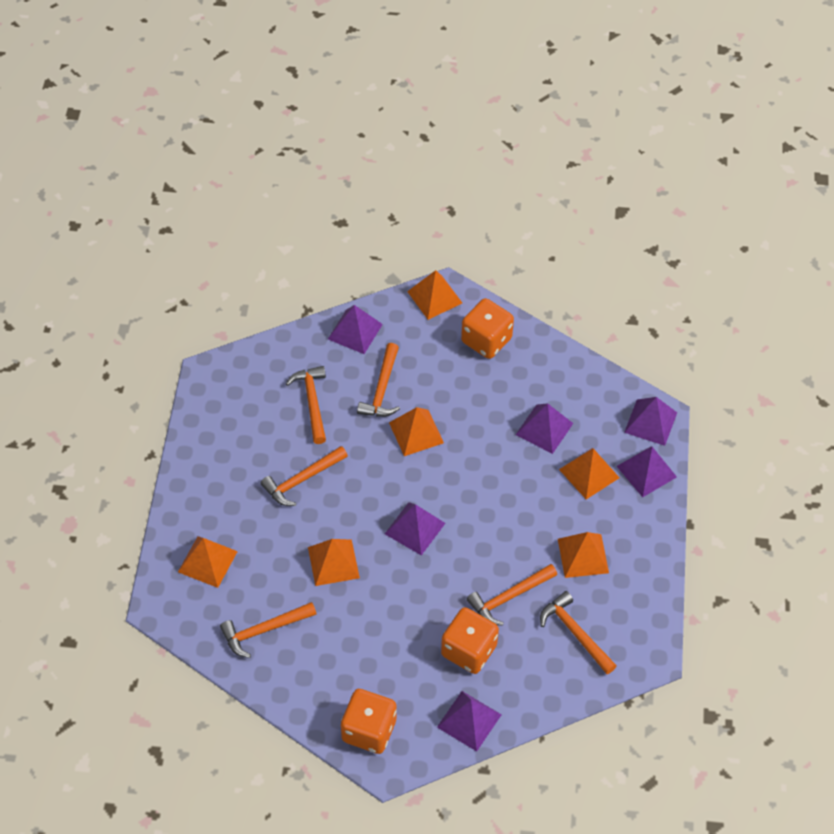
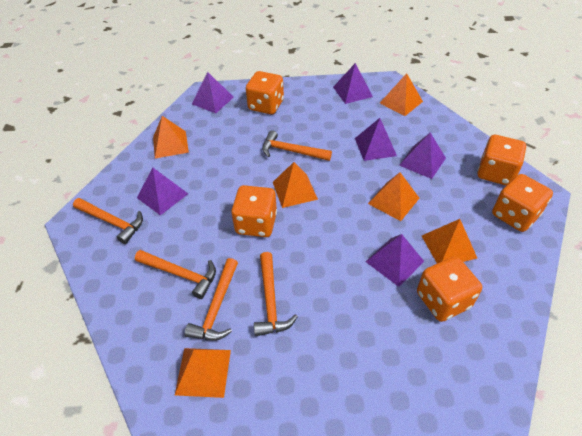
orange dice: [341,689,396,754] [441,607,499,674] [461,298,514,359] = 3 -> [231,185,277,237] [246,71,284,114] [417,256,482,322] [478,135,526,186] [492,174,553,232] = 5
orange hammer: [220,602,316,658] [260,446,348,506] [286,366,326,444] [357,343,400,417] [467,564,557,626] [540,591,617,674] = 6 -> [73,198,143,244] [135,250,216,299] [185,258,238,340] [254,252,298,336] [262,130,332,161] = 5

